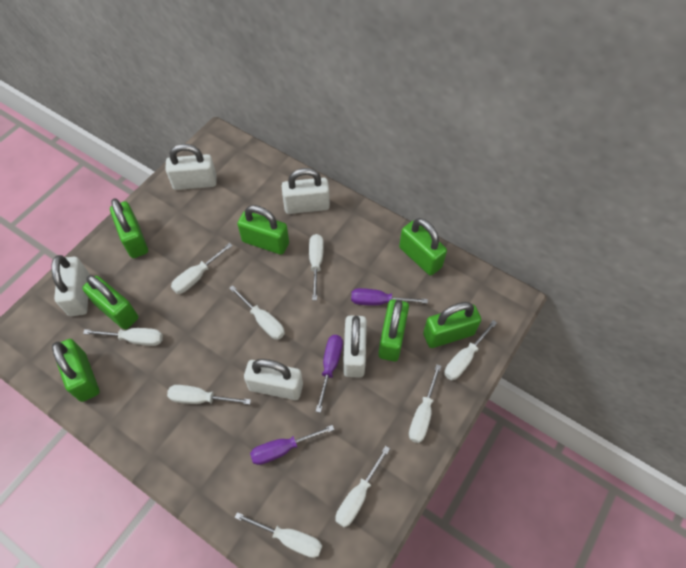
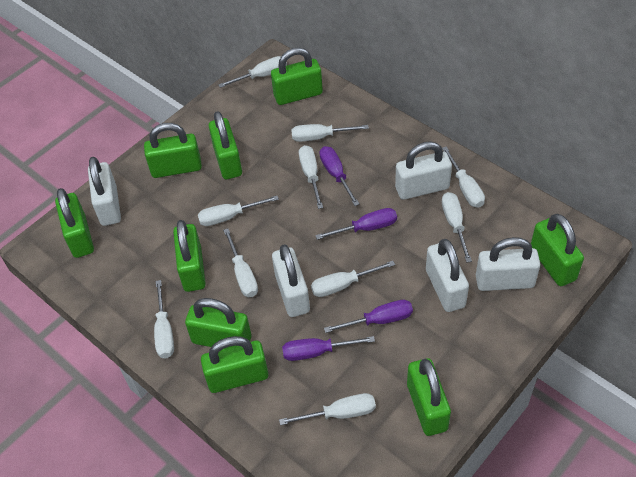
green padlock: [52,339,100,402] [82,275,138,330] [110,198,148,258] [237,205,289,255] [378,299,409,361] [399,218,447,276] [423,302,481,348] = 7 -> [55,188,94,258] [144,123,202,178] [173,220,206,292] [185,298,251,349] [201,336,269,393] [209,111,242,180] [271,48,323,105] [407,358,451,436] [531,214,584,286] = 9
purple screwdriver: [250,425,334,465] [316,335,343,413] [351,288,428,306] = 3 -> [282,336,375,361] [315,208,397,240] [319,146,359,206] [324,300,413,333] = 4
white screwdriver: [83,328,163,346] [167,385,251,405] [171,243,233,294] [229,285,285,340] [235,512,322,558] [309,234,324,300] [336,446,390,527] [409,364,441,443] [444,320,497,380] = 9 -> [154,280,174,358] [198,196,279,226] [218,56,287,88] [223,228,258,297] [279,393,376,425] [291,124,369,142] [299,145,323,209] [311,261,395,297] [442,146,485,208] [442,192,472,262] = 10

